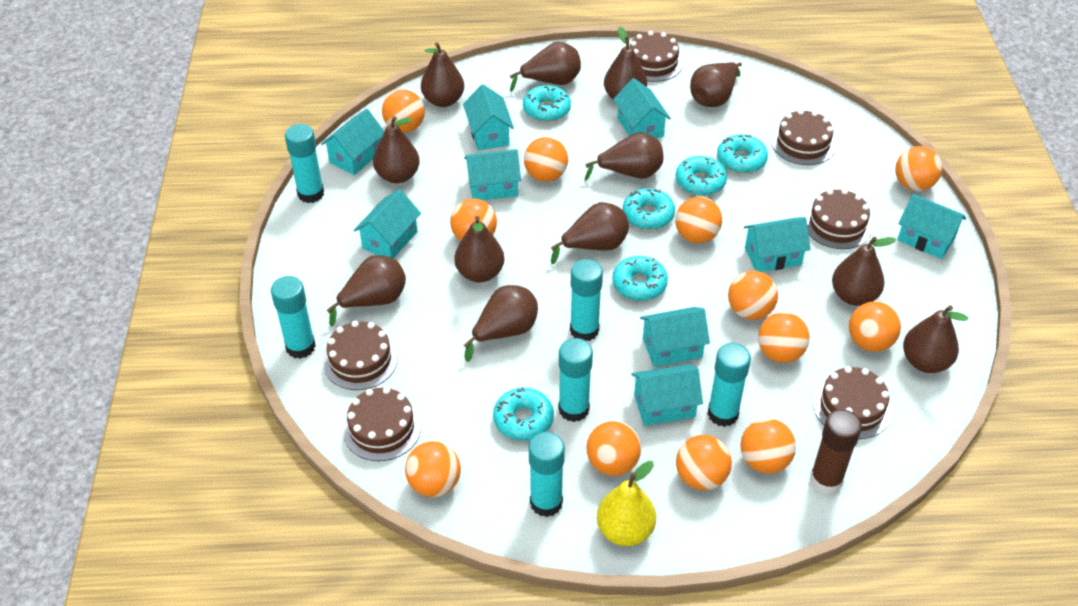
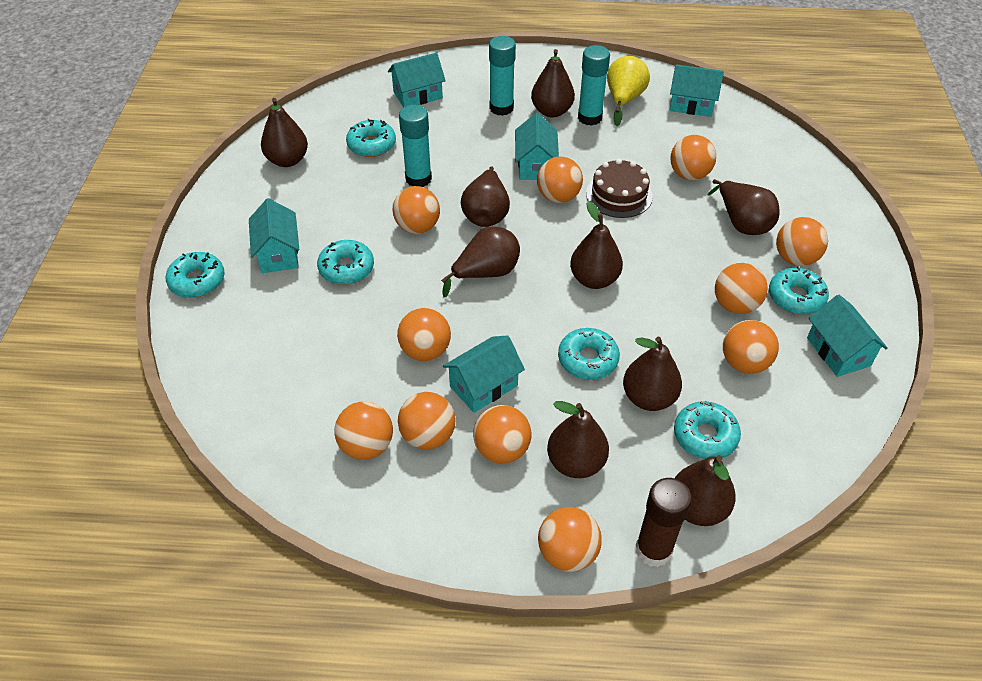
brown cake: [323,321,398,390] [343,387,421,461] [630,31,683,82] [771,109,836,165] [804,189,872,249] [813,366,892,439] = 6 -> [586,159,653,218] = 1
brown pear: [326,255,406,327] [373,116,420,183] [421,42,464,107] [454,216,504,282] [464,285,538,362] [510,42,581,92] [551,202,629,264] [585,132,663,181] [604,26,647,99] [690,62,742,107] [832,237,896,306] [903,305,968,373] = 12 -> [261,98,308,167] [441,226,520,297] [461,166,510,227] [531,49,575,117] [547,401,609,478] [570,201,623,289] [623,337,682,411] [674,455,736,526] [708,179,780,235] = 9
orange ball: [382,90,425,133] [405,441,461,497] [450,198,497,241] [524,137,568,182] [586,421,641,476] [675,197,722,243] [676,435,732,490] [728,271,778,320] [740,418,796,474] [758,312,810,363] [849,301,901,352] [895,146,942,191] = 12 -> [334,402,393,460] [393,186,440,234] [397,308,451,361] [398,392,456,450] [473,405,531,464] [537,156,583,203] [538,507,602,572] [671,135,716,180] [715,263,768,314] [723,320,779,374] [776,217,828,266] = 11
turquoise glue stick: [271,276,316,359] [285,124,324,203] [529,432,565,517] [558,338,593,422] [570,259,603,341] [708,343,751,427] = 6 -> [399,105,432,187] [489,36,516,116] [578,45,610,126] = 3
turquoise house: [321,109,385,175] [354,189,421,259] [463,84,514,151] [464,149,521,200] [613,78,671,139] [631,364,703,426] [640,307,710,367] [744,217,811,272] [897,194,966,259] = 9 -> [249,198,300,273] [388,53,446,107] [443,336,525,413] [515,113,559,180] [670,64,724,117] [807,294,888,377] = 6

